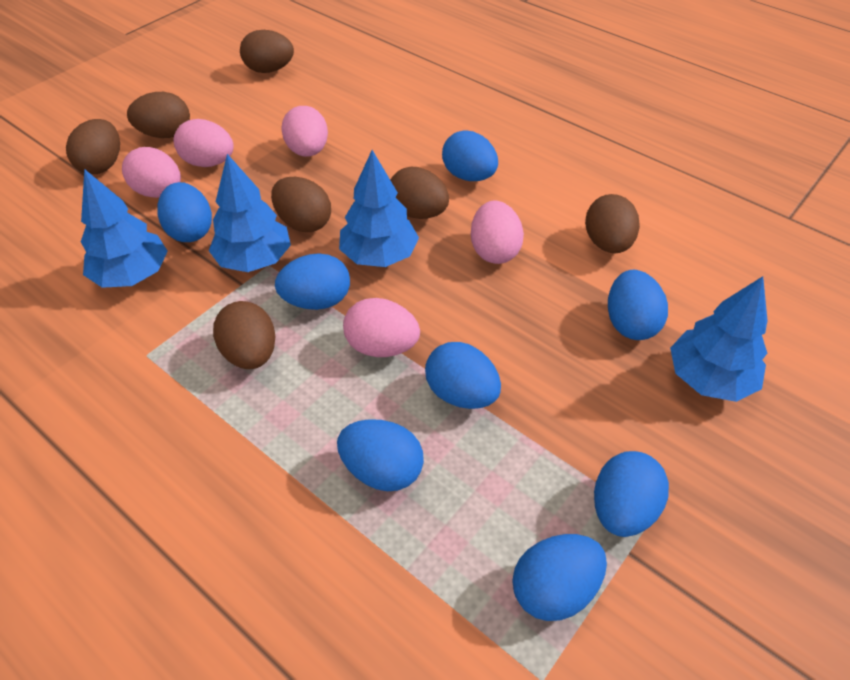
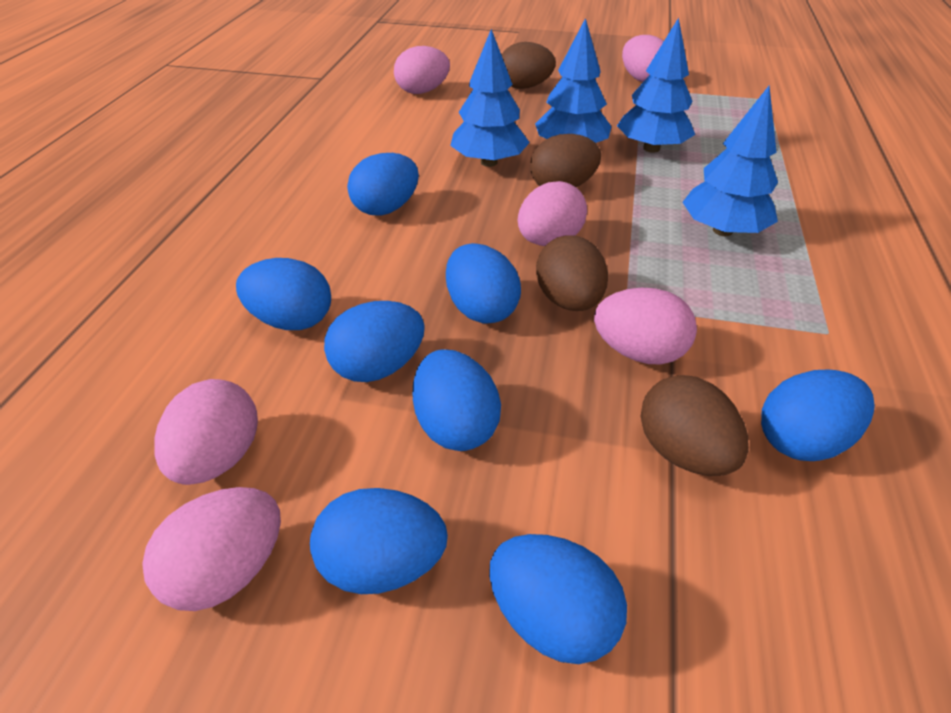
brown egg: [66,119,120,174] [127,92,190,138] [213,301,275,369] [240,30,294,73] [271,177,331,232] [391,167,449,219] [585,194,640,253] = 7 -> [502,42,556,89] [530,134,601,187] [536,235,608,311] [641,375,749,476] = 4
pink egg: [122,147,181,198] [174,119,234,167] [281,106,328,157] [343,298,420,357] [471,200,524,264] = 5 -> [142,487,281,611] [154,379,258,485] [394,46,450,94] [518,181,587,246] [594,288,697,364] [622,35,664,82] = 6

